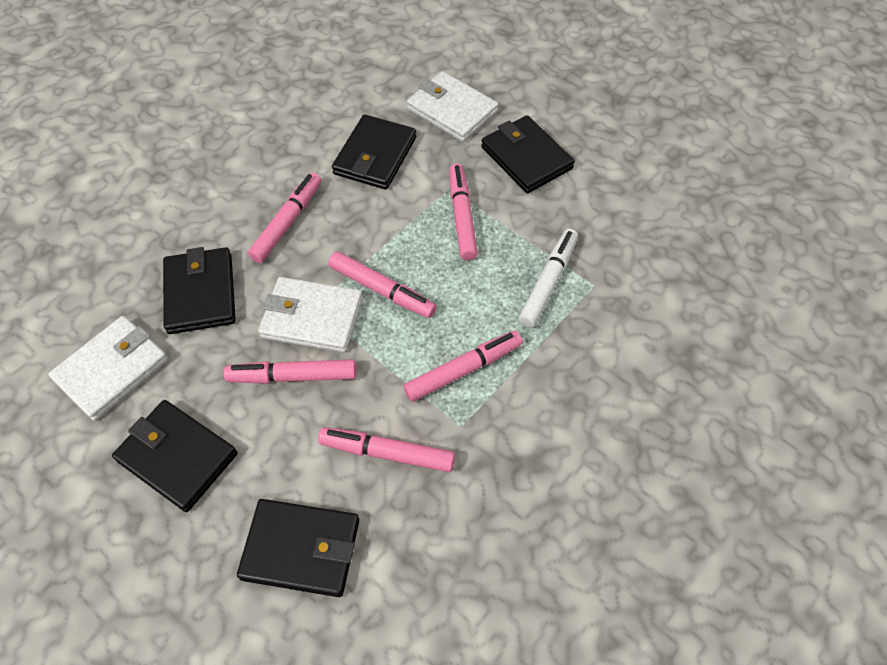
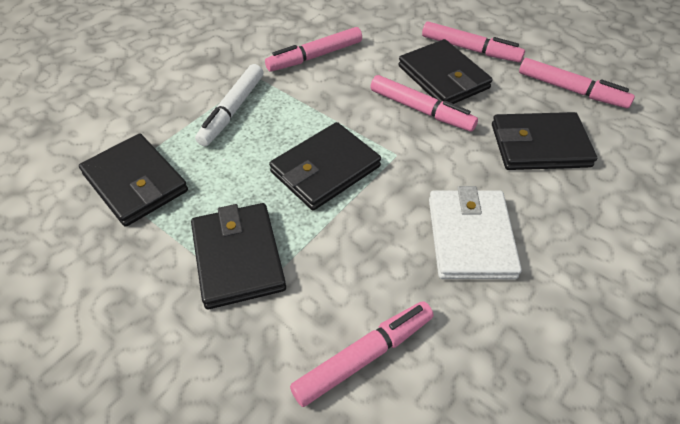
pink marker: [224,359,356,384] [248,173,321,263] [318,427,455,472] [328,252,437,318] [403,331,522,402] [449,164,478,260] = 6 -> [265,27,362,71] [290,301,434,407] [370,75,478,131] [422,21,525,62] [519,58,635,108] = 5
white wallet: [48,316,169,421] [258,277,363,353] [407,71,499,142] = 3 -> [429,186,522,279] = 1

